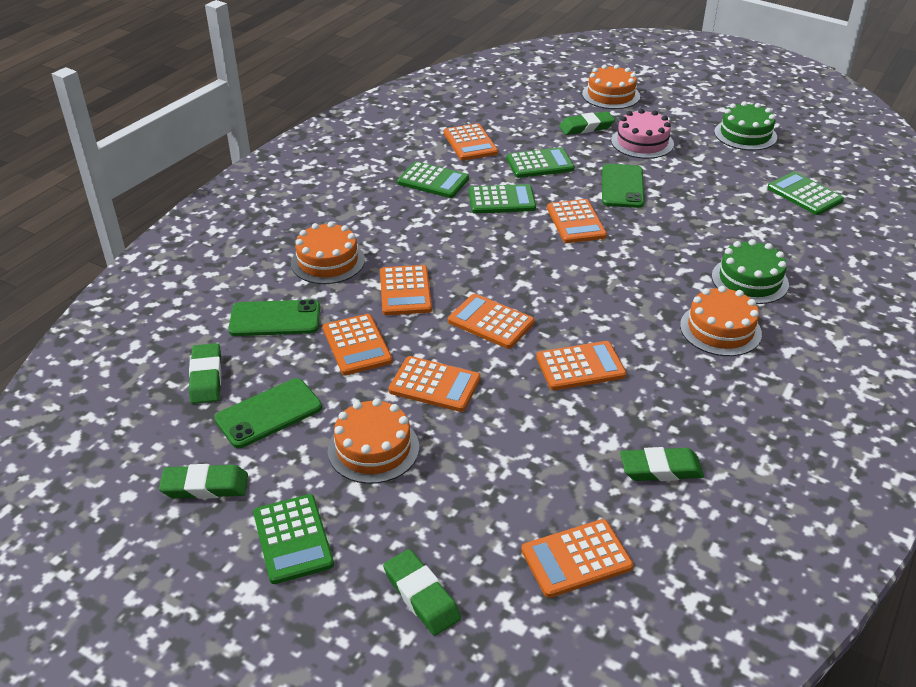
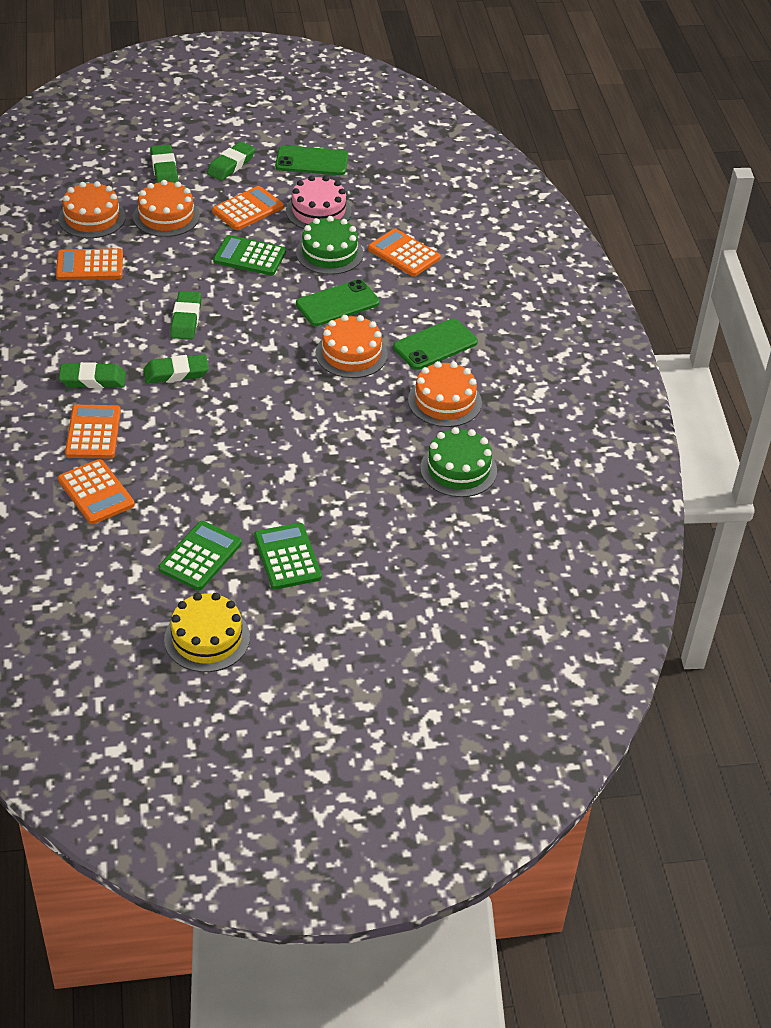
green calculator: [253,494,334,584] [397,161,469,198] [469,184,536,214] [506,147,575,178] [767,172,844,215] = 5 -> [159,521,242,590] [213,235,286,276] [254,523,322,590] = 3
orange calculator: [323,314,393,375] [380,265,432,315] [389,356,481,412] [444,123,498,160] [448,294,535,349] [521,519,634,598] [536,341,626,390] [547,199,607,243] = 8 -> [56,248,123,280] [58,459,135,524] [65,405,121,459] [212,186,284,230] [368,228,441,276] = 5
yellow cake: none = 0 -> [164,593,250,672] = 1

